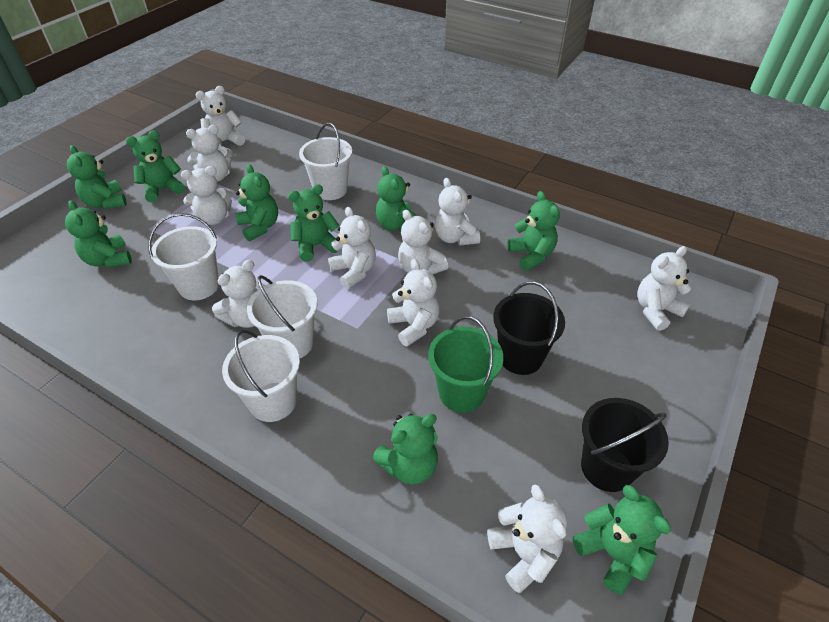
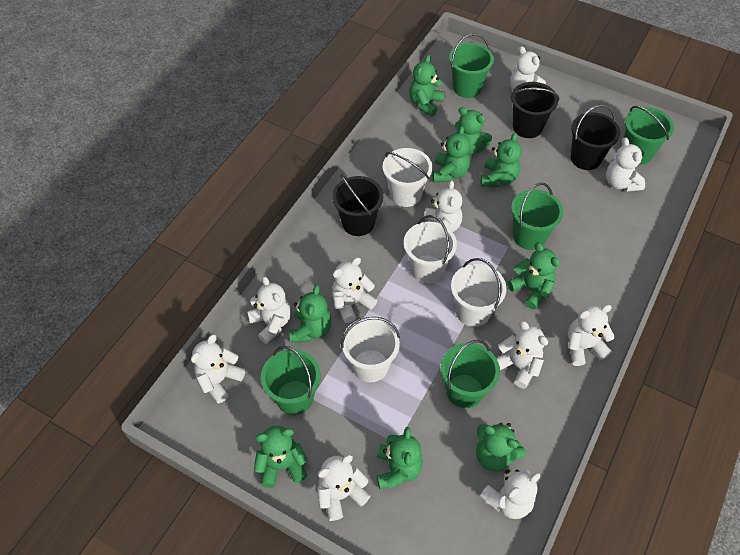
black bucket: [493,282,565,375] [581,398,669,492] = 2 -> [332,175,383,236] [510,82,559,138] [571,104,620,170] = 3
green bucket: [428,316,504,413] = 1 -> [261,346,320,415] [440,340,500,408] [449,33,494,98] [511,183,564,250] [624,106,674,165] = 5

